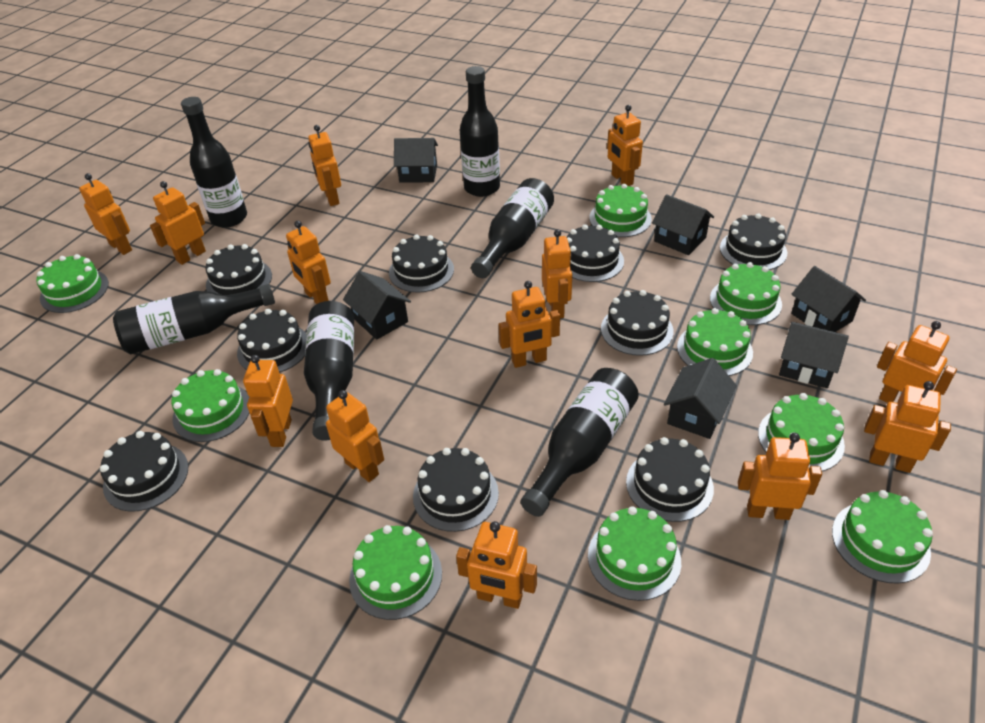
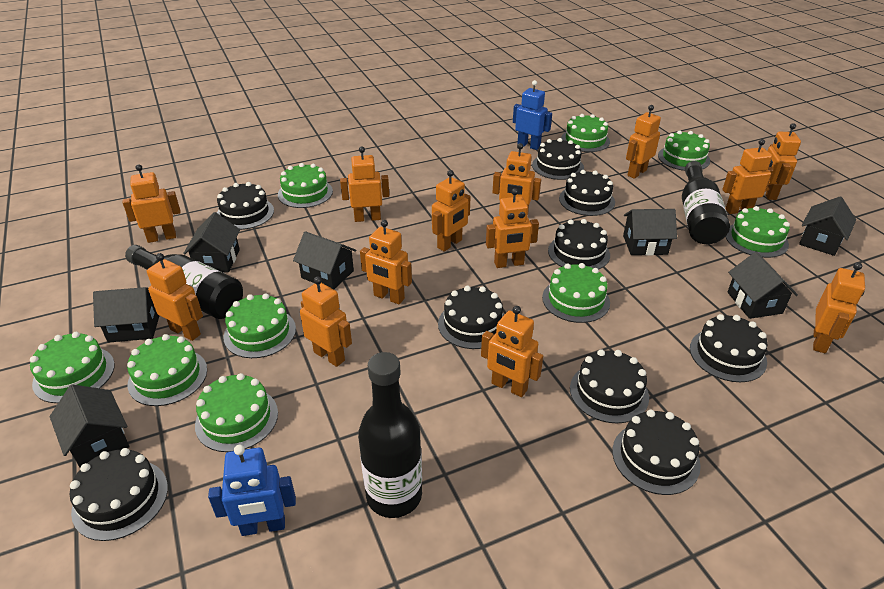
black bottle: [113,284,275,354] [181,97,247,228] [304,301,354,441] [460,66,500,197] [471,178,554,278] [521,368,639,517] = 6 -> [125,245,243,319] [358,352,422,518] [682,161,730,244] = 3
black house: [343,271,411,340] [394,138,438,183] [652,195,714,255] [664,358,737,439] [779,322,849,388] [791,266,866,332] = 6 -> [50,384,130,468] [93,287,159,343] [183,212,240,273] [293,231,357,289] [623,209,677,256] [727,252,798,319] [799,196,856,256] = 7
blue robot: none = 0 -> [208,445,296,536] [513,80,552,150] = 2

